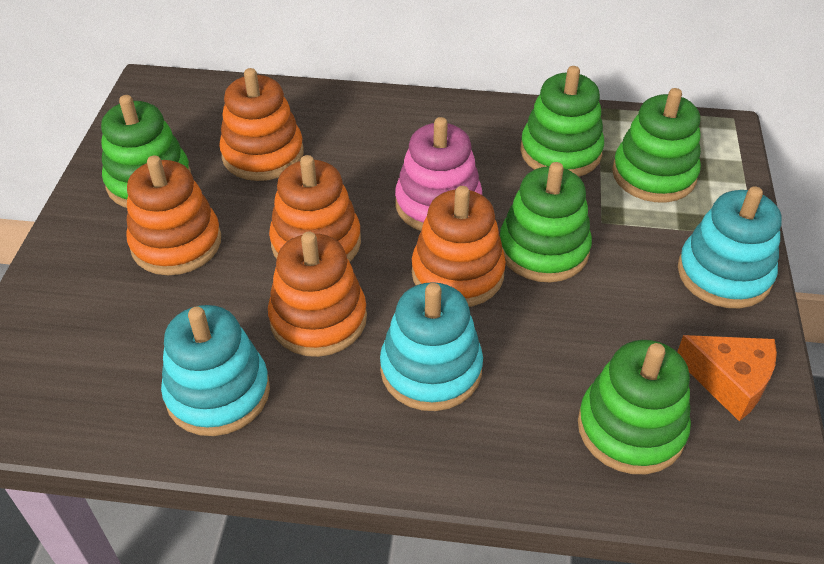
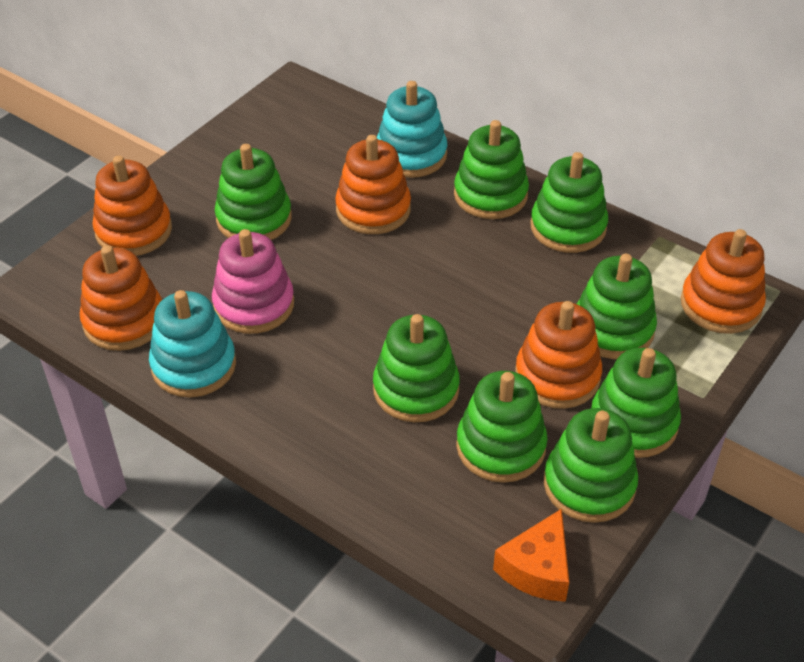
green stacking toy: [101,95,191,208] [500,162,592,282] [520,66,604,177] [578,340,691,474] [612,88,701,202] = 5 -> [215,144,292,240] [373,314,460,422] [454,120,529,219] [456,371,547,483] [530,152,608,253] [544,408,638,523] [577,254,657,359] [591,348,681,458] = 8
turquoise stacking toy: [161,305,270,436] [380,282,483,411] [678,186,782,308] = 3 -> [149,290,236,398] [377,81,447,178] = 2

